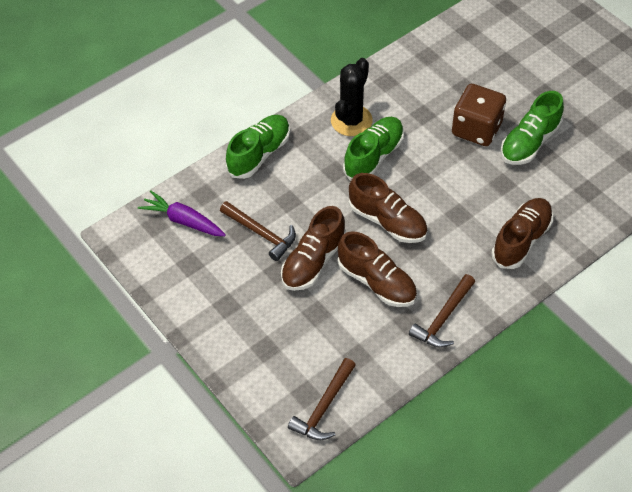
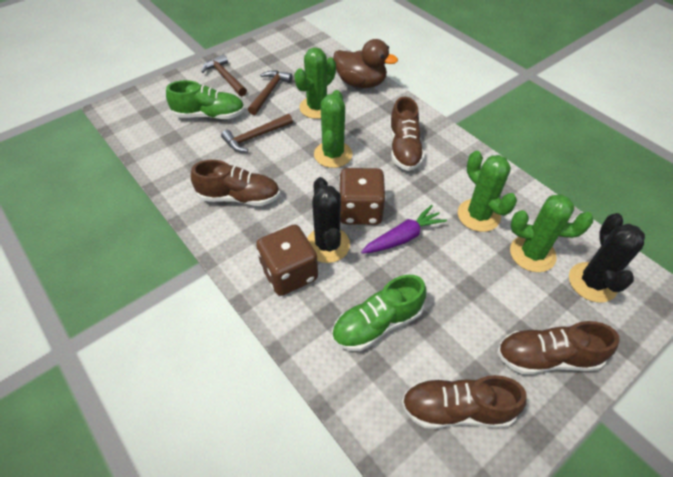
black cactus: [331,58,373,136] = 1 -> [307,177,350,263] [569,213,645,303] = 2
brown dice: [452,84,506,146] = 1 -> [256,225,318,296] [339,168,386,225] = 2
brown duck: none = 0 -> [333,39,398,88] = 1
green cactus: none = 0 -> [294,47,336,119] [314,90,352,168] [458,151,517,232] [510,194,593,272] = 4
green shoe: [226,115,290,179] [343,117,404,181] [500,91,564,165] = 3 -> [166,80,245,119] [332,275,426,351] = 2

